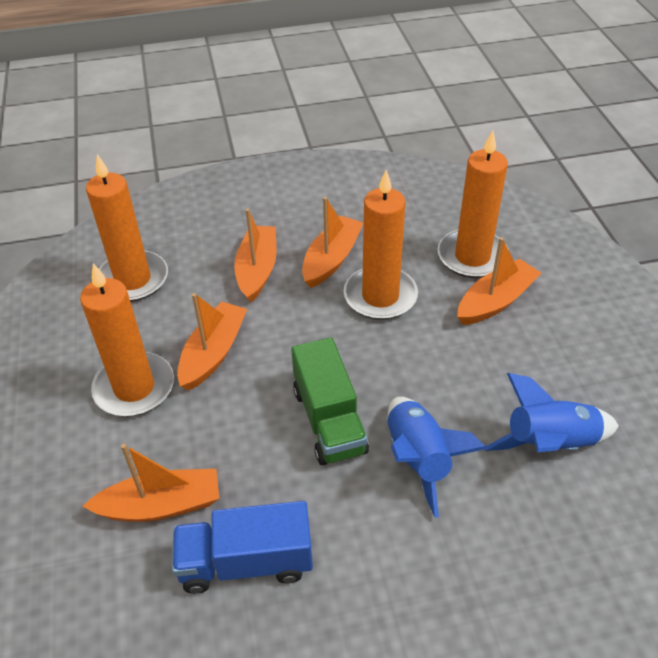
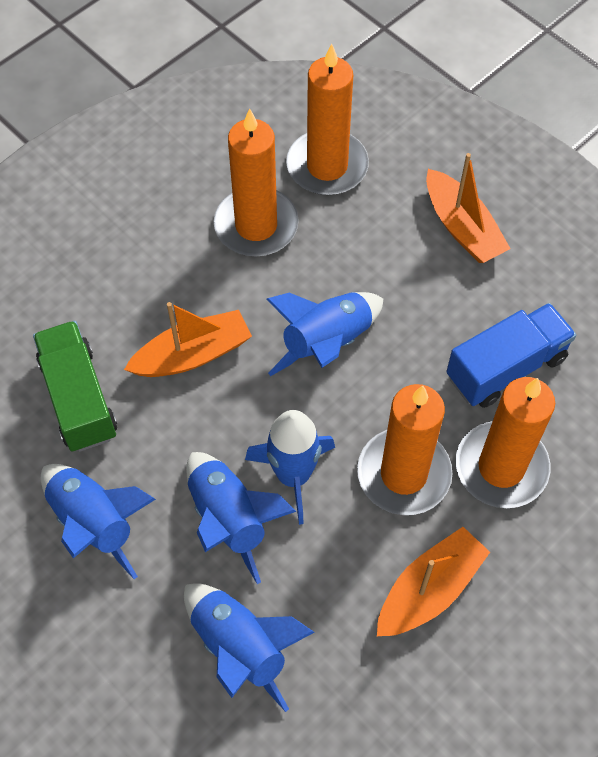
blue rocket: [388,397,487,518] [485,373,619,452] = 2 -> [41,464,156,579] [184,583,315,712] [186,452,296,584] [245,410,335,525] [266,292,383,376] = 5
orange boat: [83,444,219,522] [177,293,247,390] [234,208,276,303] [302,197,364,288] [457,237,541,325] = 5 -> [124,302,252,377] [377,527,490,636] [426,153,511,263] = 3

